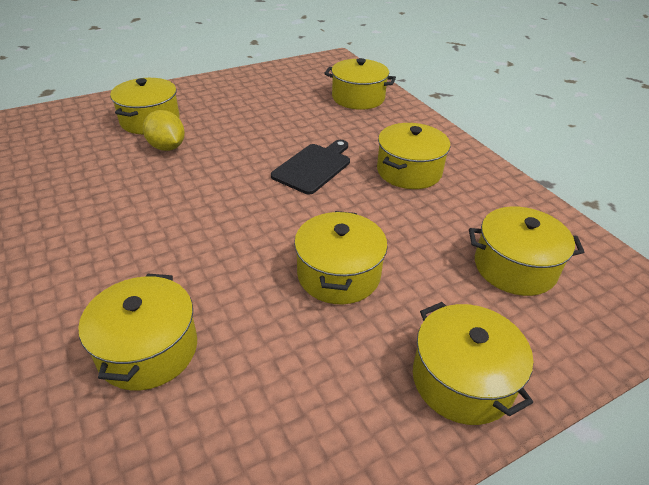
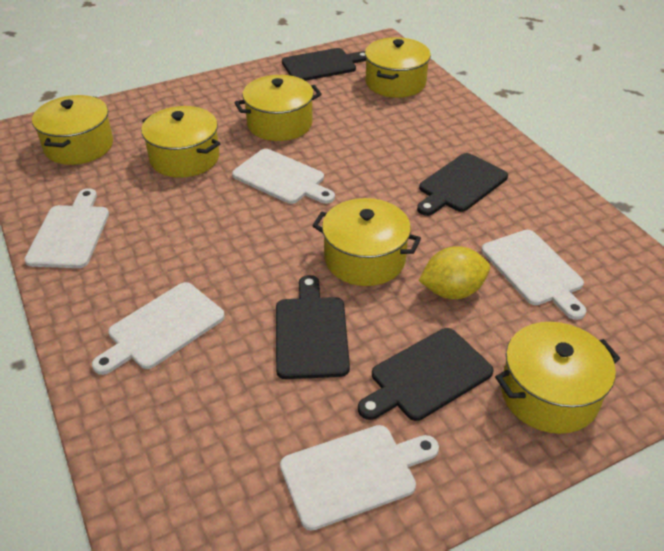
black cutting board: [271,140,350,194] = 1 -> [276,275,350,379] [282,48,366,81] [358,328,494,421] [417,153,508,216] = 4
white cutting board: none = 0 -> [24,188,109,268] [92,282,225,375] [232,149,335,204] [280,425,439,531] [482,230,586,320] = 5
yellow pot: [78,274,197,391] [110,78,180,134] [294,211,388,304] [324,58,396,110] [377,123,450,189] [413,302,533,425] [469,206,584,296] = 7 -> [32,95,113,165] [141,106,220,178] [234,75,322,141] [312,198,421,286] [365,37,431,98] [495,322,620,434] = 6

